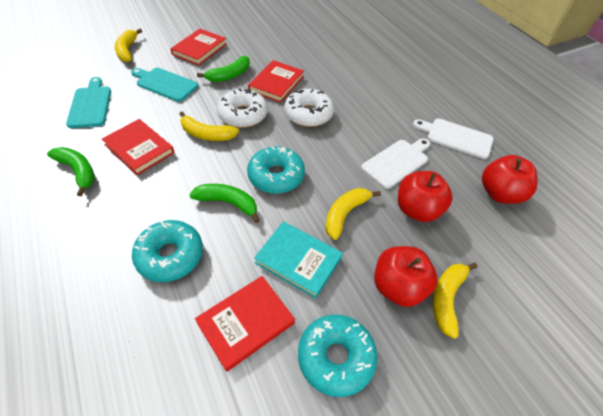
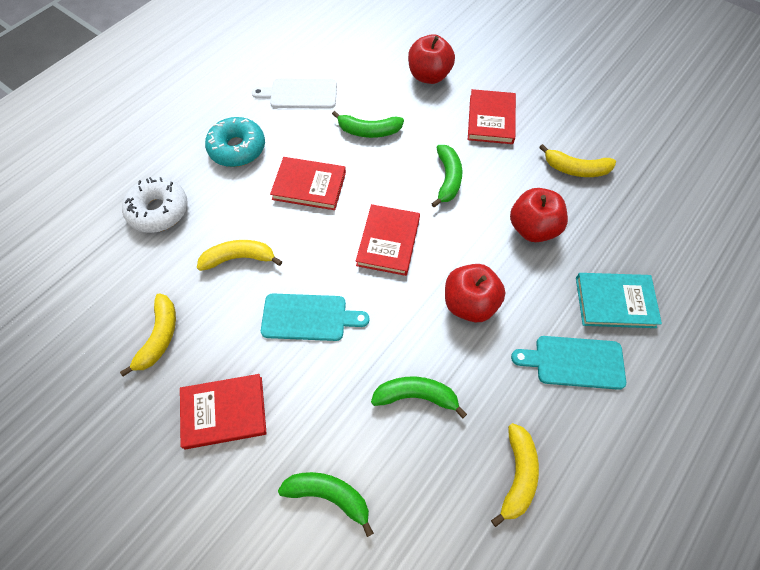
green banana: [47,147,94,196] [189,184,260,223] [197,56,250,82] = 3 -> [278,472,374,537] [332,111,404,138] [371,377,467,419] [431,145,462,207] = 4
turquoise donut: [132,220,203,282] [247,146,305,194] [298,315,377,397] = 3 -> [205,117,265,167] = 1
white cutting board: [361,138,430,189] [413,118,493,159] = 2 -> [252,78,337,109] = 1
white donut: [217,88,268,128] [284,89,334,127] = 2 -> [122,177,188,233] = 1

